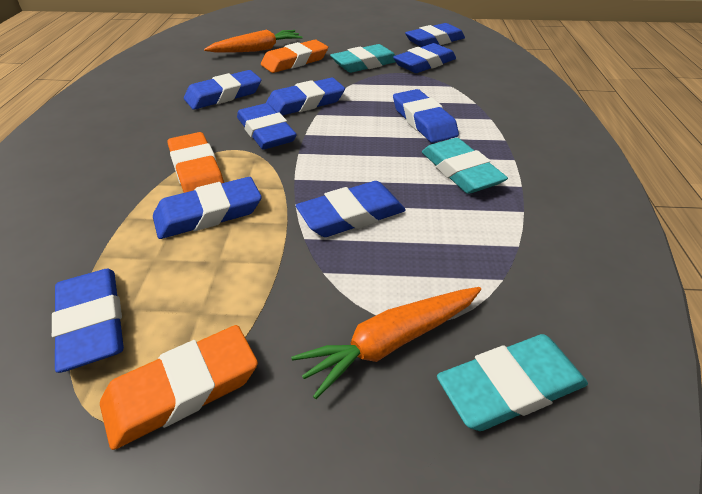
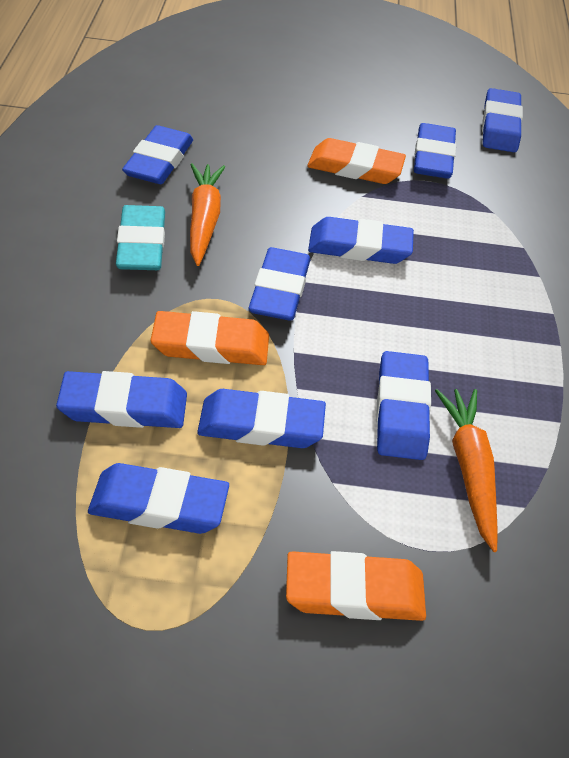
turquoise eraser: [330,44,396,73] [422,138,508,194] [437,334,588,431] = 3 -> [116,205,165,270] = 1

